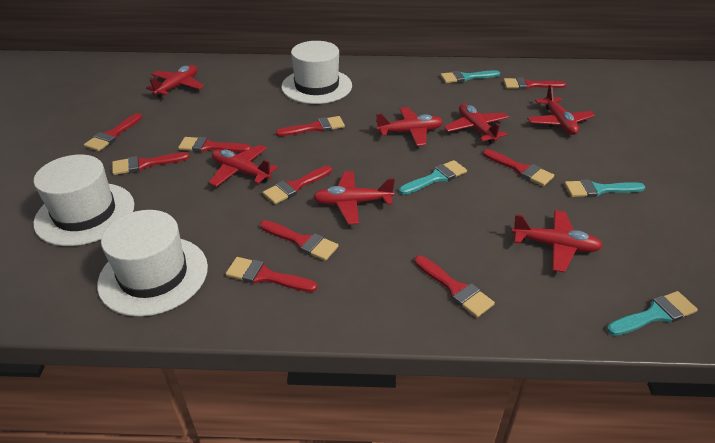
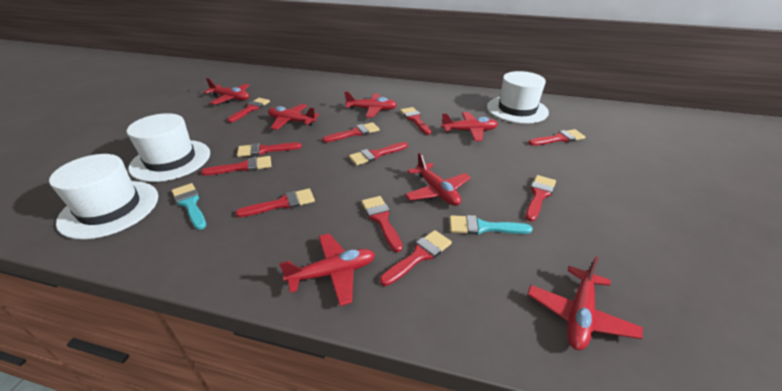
red brush: [84,113,142,151] [112,152,190,175] [178,137,251,152] [225,257,317,292] [260,220,338,261] [263,166,332,204] [276,116,345,136] [415,256,495,318] [483,149,554,186] [503,77,567,89] = 10 -> [201,156,271,176] [227,98,270,123] [235,188,315,217] [237,142,302,157] [322,122,380,142] [349,142,408,166] [361,196,403,252] [380,230,452,286] [400,107,431,135] [525,175,556,221] [528,129,585,146] = 11
turquoise brush: [399,160,467,195] [440,70,500,83] [564,179,645,197] [607,291,698,336] = 4 -> [171,183,206,230] [450,215,533,235] = 2

